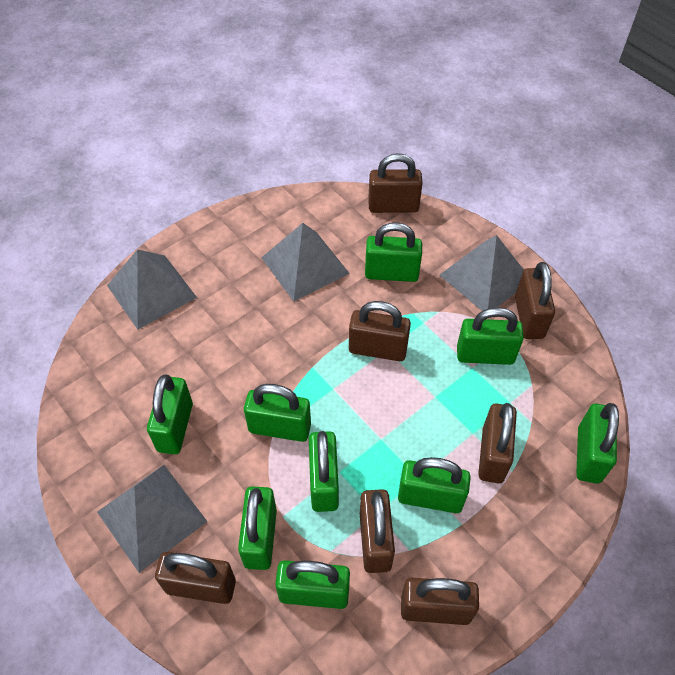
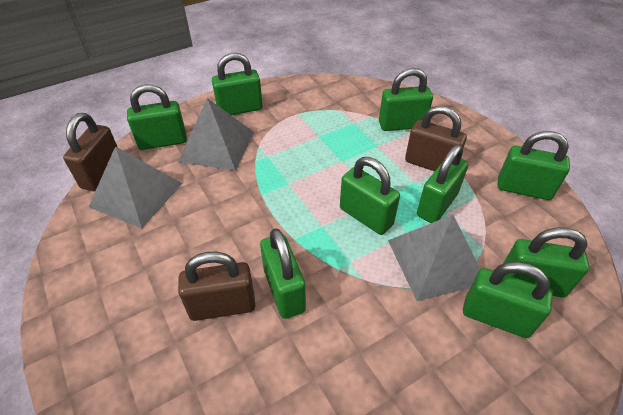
brown padlock: [155,552,236,604] [349,301,411,361] [360,489,395,573] [368,153,423,213] [401,578,479,625] [478,403,517,483] [515,262,555,339] = 7 -> [63,113,117,191] [178,252,255,321] [405,106,467,171] = 3
grey pyramid: [97,465,208,573] [107,249,197,330] [261,223,350,302] [440,235,524,311] = 4 -> [89,146,182,228] [178,98,254,171] [388,215,480,301] = 3

